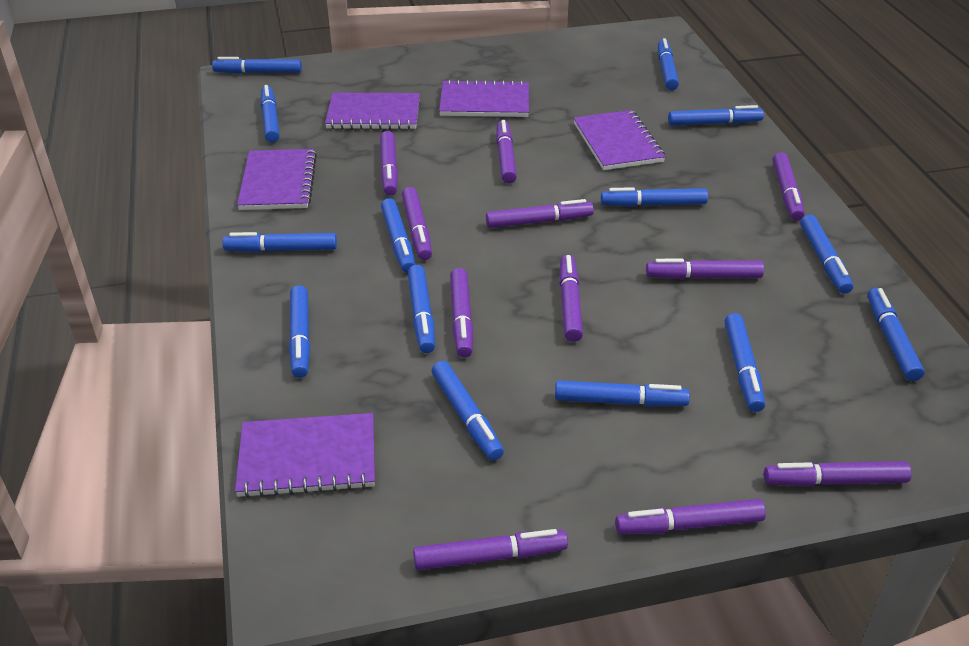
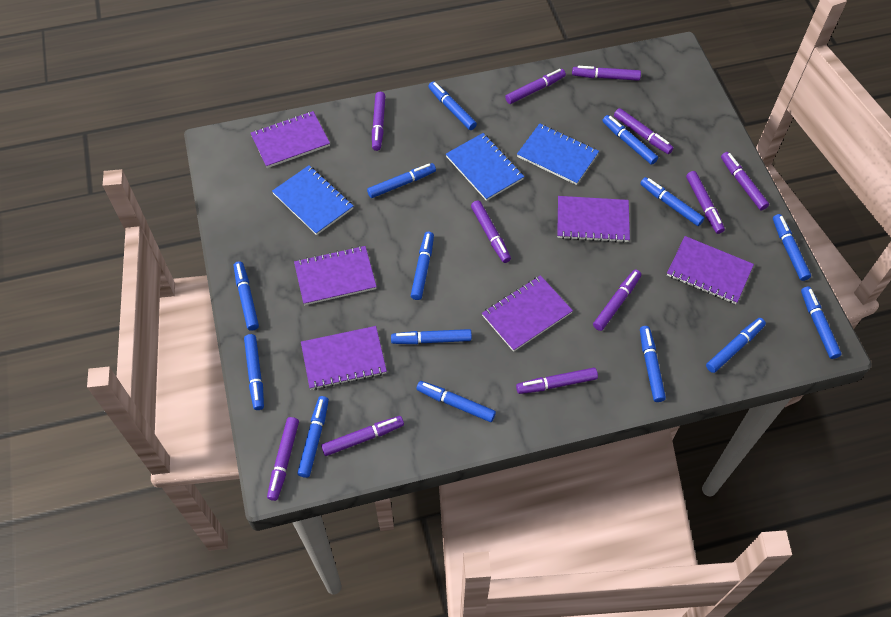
blue notebook: none = 0 -> [272,165,353,235] [446,133,524,201] [517,123,599,185] = 3
purple notebook: [235,413,375,498] [237,149,317,210] [325,93,420,130] [439,79,529,117] [574,110,666,170] = 5 -> [251,111,330,168] [294,246,377,305] [301,326,387,390] [482,275,573,352] [557,196,630,243] [667,236,754,304] = 6

